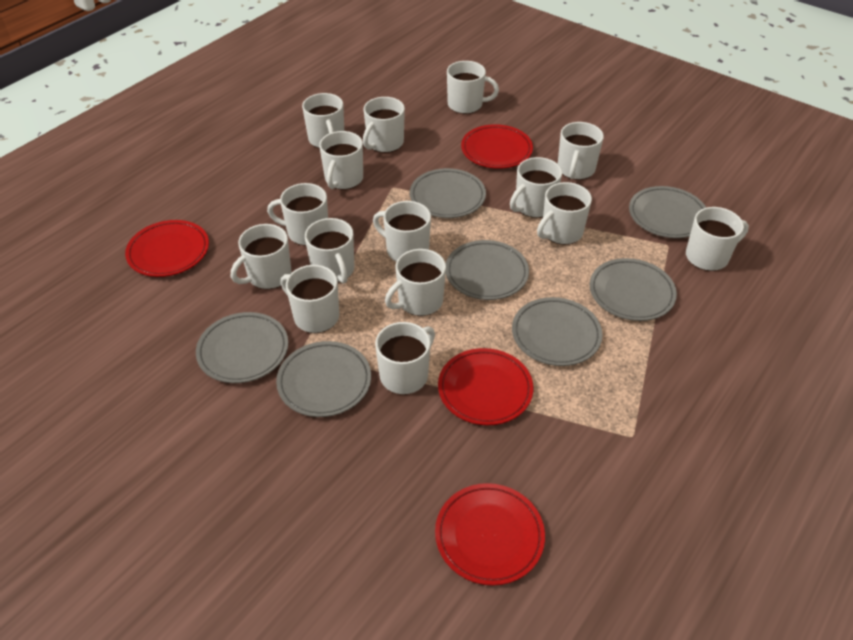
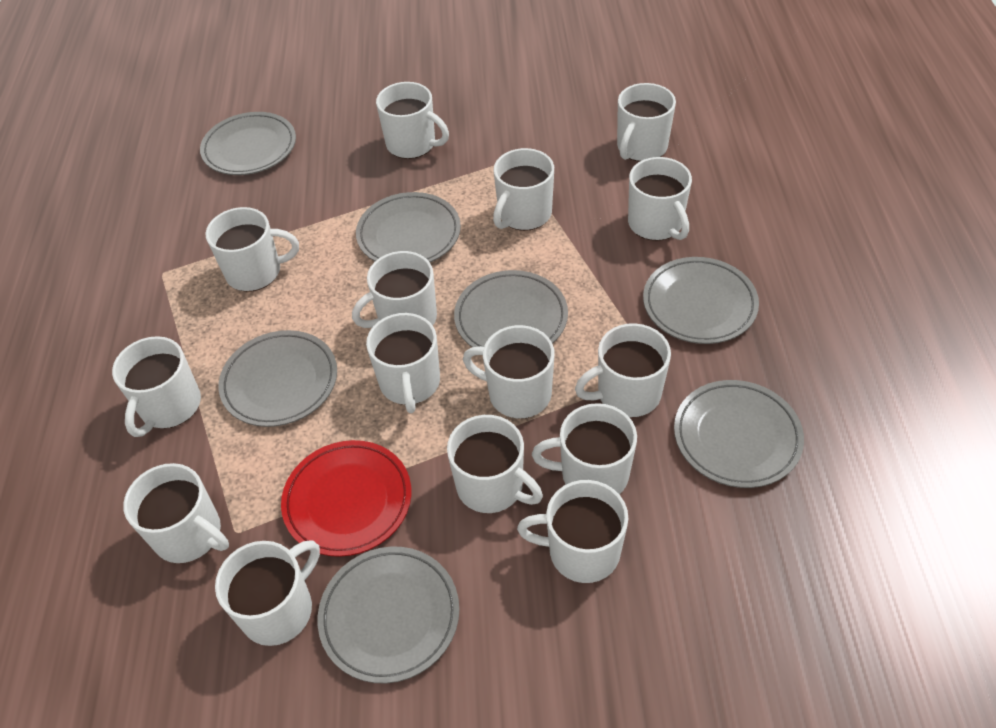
red plate: [125,220,209,277] [435,483,545,586] [438,348,533,425] [461,124,533,169] = 4 -> [281,440,411,557] = 1

